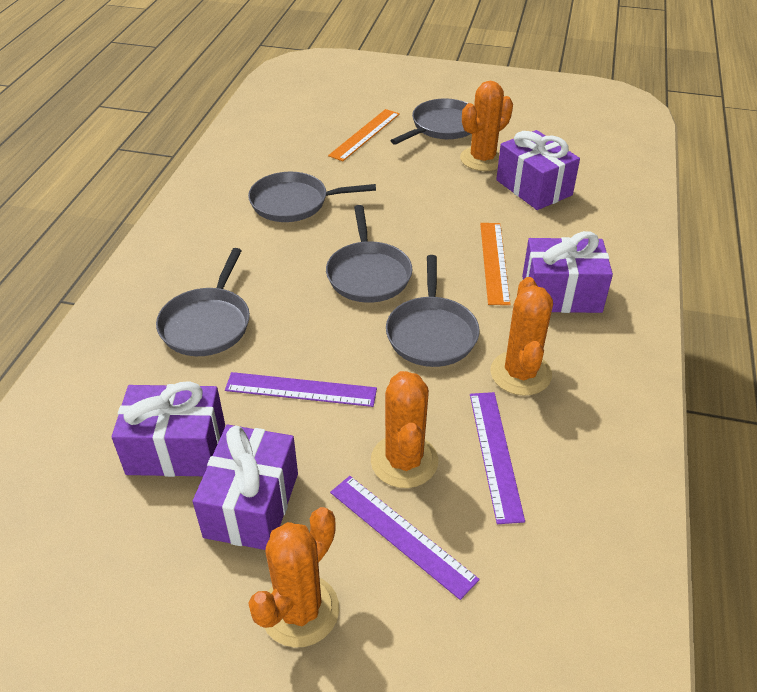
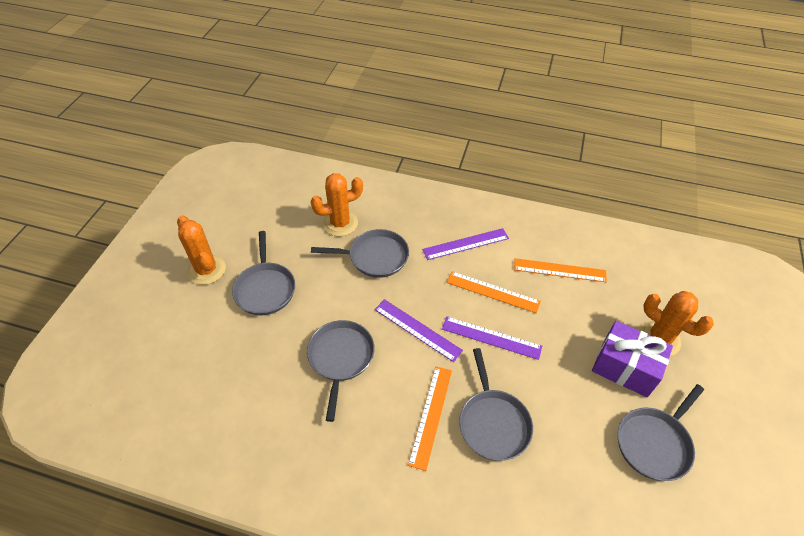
orange cactus: [248,507,339,648] [371,371,438,488] [460,81,513,171] [490,277,553,396] = 4 -> [177,216,226,285] [311,173,363,236] [639,291,714,356] = 3
orange ruler: [328,109,400,161] [480,223,511,305] = 2 -> [408,366,452,471] [446,271,541,313] [514,258,607,282] = 3
purple gift: [112,381,225,477] [193,425,298,550] [496,130,580,210] [522,231,613,313] = 4 -> [592,321,673,397] = 1

